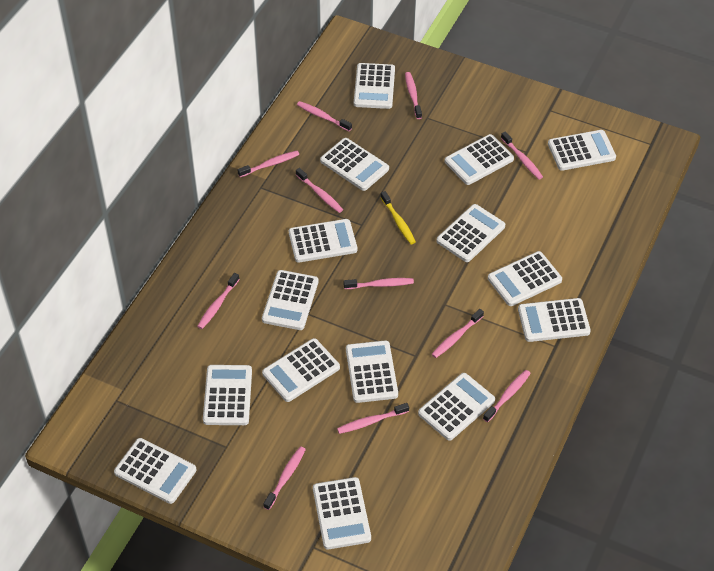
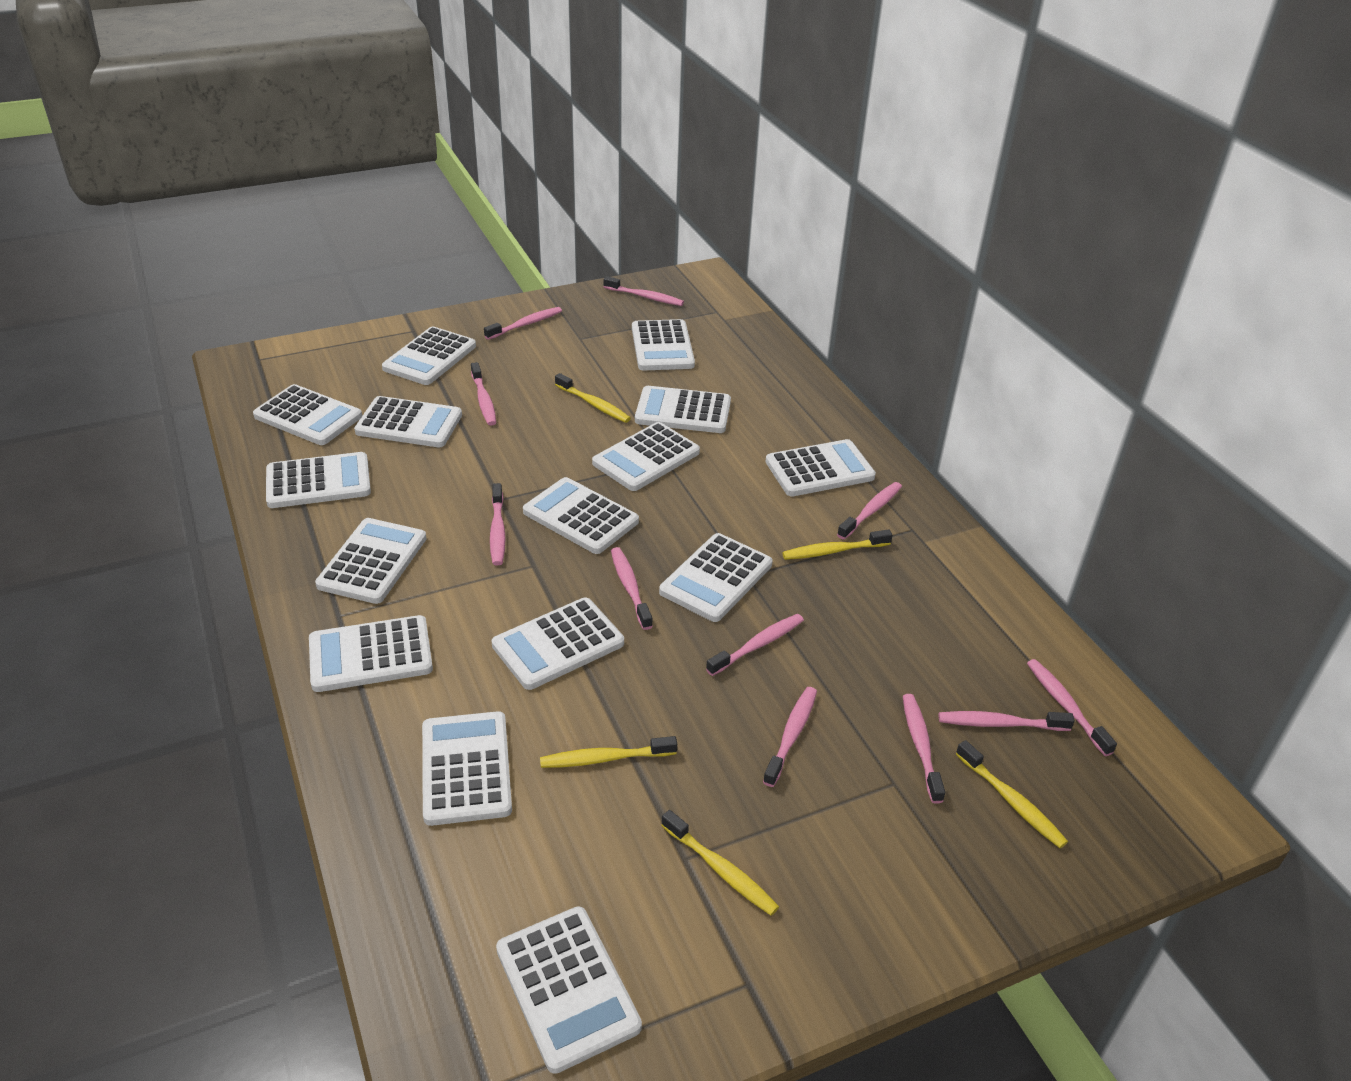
yellow toothbrush: [380,191,416,244] = 1 -> [540,736,677,768] [555,373,631,423] [661,810,779,916] [782,529,893,560] [956,740,1068,848] = 5

